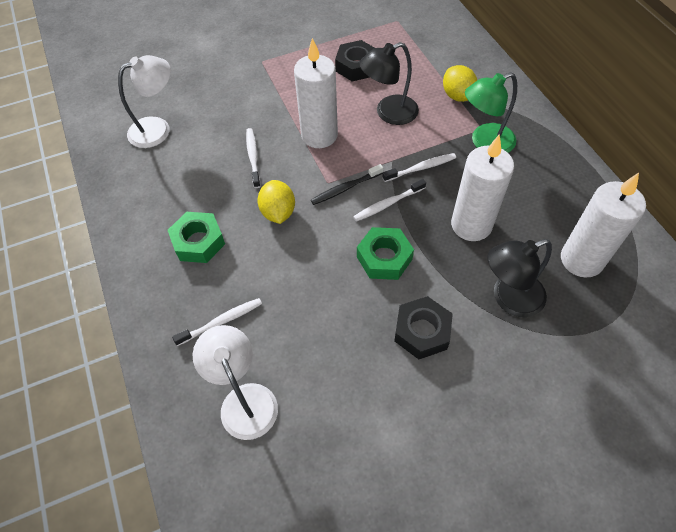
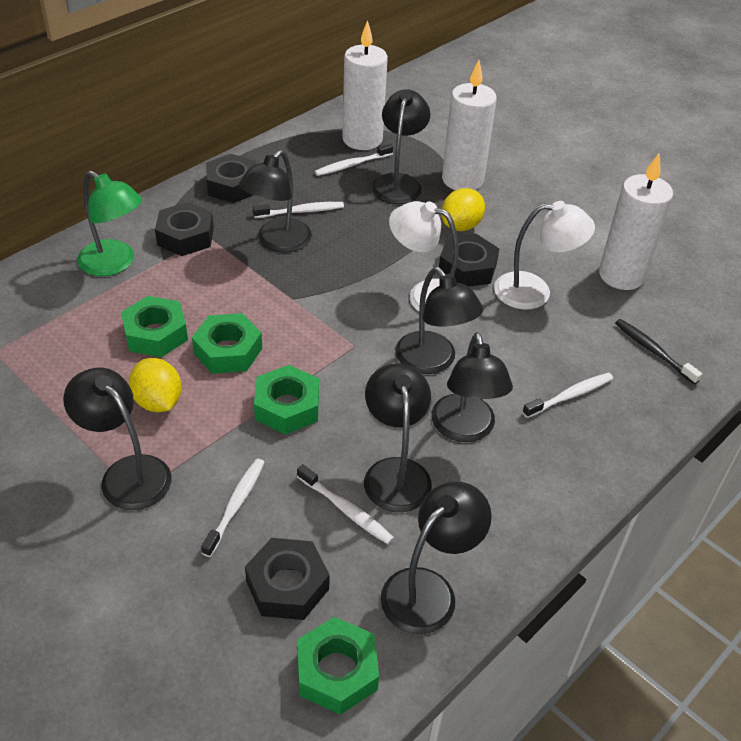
black lamp: [359,42,419,125] [487,239,552,317] = 2 -> [63,368,172,510] [239,150,312,253] [364,363,432,512] [372,89,430,204] [381,481,492,634] [395,267,483,374] [431,332,513,442] = 7
black nut: [335,40,375,81] [394,296,453,359] = 2 -> [155,202,214,256] [206,154,256,203] [245,538,330,620] [439,234,499,287] = 4
green nut: [168,212,225,263] [357,227,414,280] = 2 -> [121,296,188,357] [192,313,262,374] [254,365,319,435] [297,617,379,715] = 4
white toothbrush: [172,298,262,346] [246,128,261,188] [353,179,426,222] [382,153,456,182] = 4 -> [201,459,265,557] [253,202,344,218] [297,464,394,544] [315,144,393,176] [522,373,613,418] = 5

